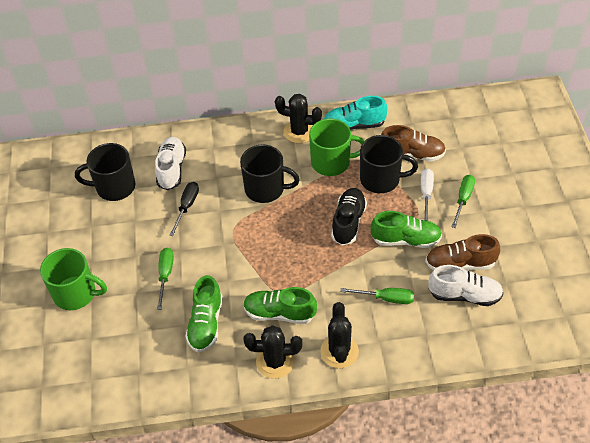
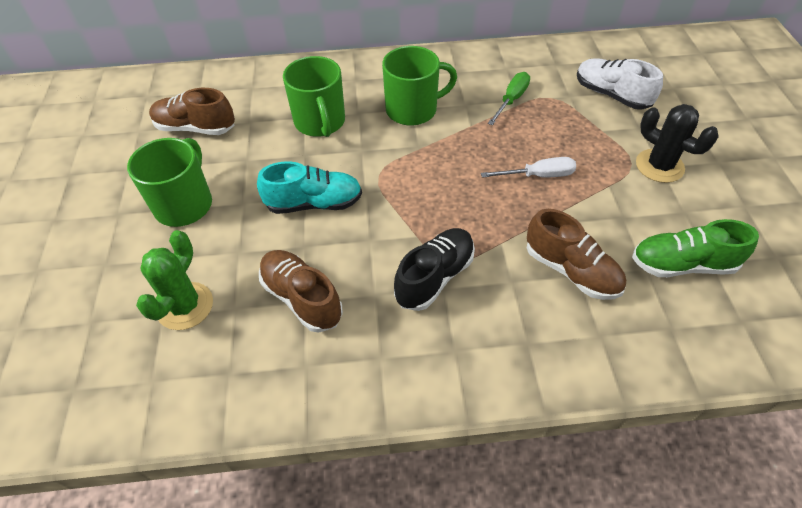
black cactus: [244,325,302,379] [275,94,322,143] [320,302,359,368] = 3 -> [636,104,719,183] = 1
black mug: [75,143,135,201] [240,145,300,203] [360,135,418,193] = 3 -> none = 0
black screwdriver: [169,182,199,236] = 1 -> none = 0
brown shoe: [381,125,446,161] [425,234,500,271] = 2 -> [149,88,235,135] [259,250,343,332] [527,209,626,300] = 3
green cactus: none = 0 -> [136,230,213,330] = 1
green mug: [40,248,107,310] [309,119,365,176] = 2 -> [127,138,212,227] [283,56,345,137] [382,46,457,126] = 3
green screwdriver: [157,248,174,310] [340,288,414,304] [451,175,475,228] = 3 -> [488,72,530,125] = 1
green shoe: [185,275,223,352] [243,287,317,324] [371,211,442,248] = 3 -> [632,219,759,277] = 1
white shoe: [155,137,186,190] [428,265,503,306] = 2 -> [577,58,663,110] = 1

